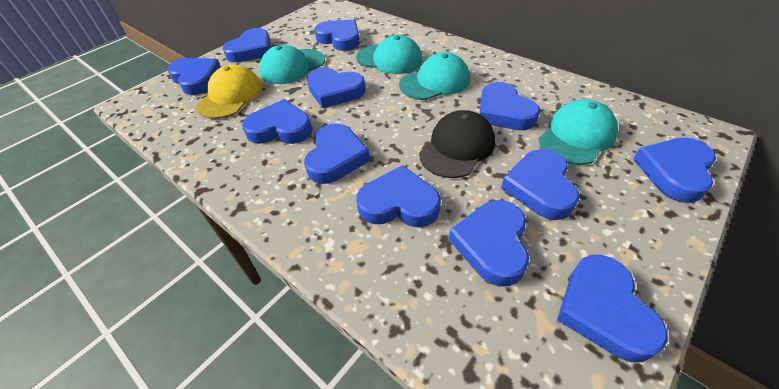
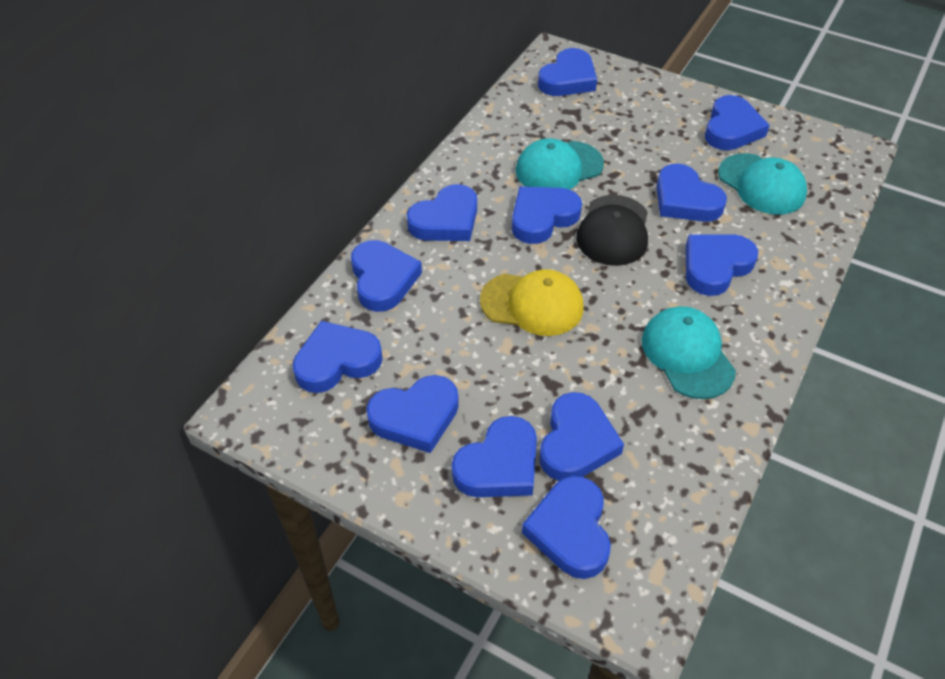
turquoise cap: [259,45,325,84] [356,35,422,74] [399,52,470,100] [539,100,618,165] = 4 -> [516,138,604,189] [642,306,736,399] [718,153,807,215] = 3

